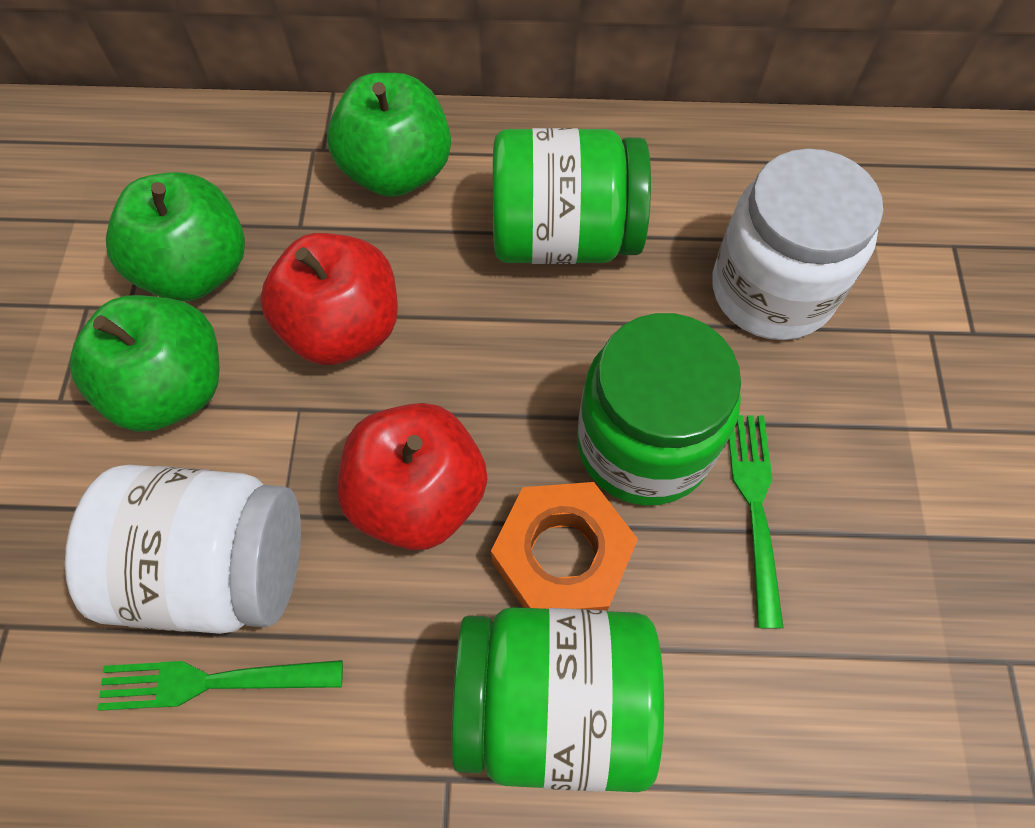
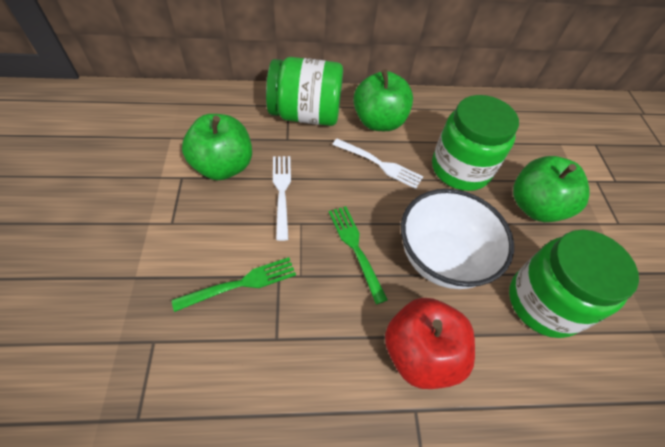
orange nut: [491,482,638,611] = 1 -> none = 0
red apple: [260,233,398,365] [337,403,487,550] = 2 -> [385,298,475,389] = 1
white bowl: none = 0 -> [401,189,514,289] = 1
white fork: none = 0 -> [273,156,291,241] [332,139,423,189] = 2
white jar: [65,465,301,634] [713,149,883,340] = 2 -> none = 0

